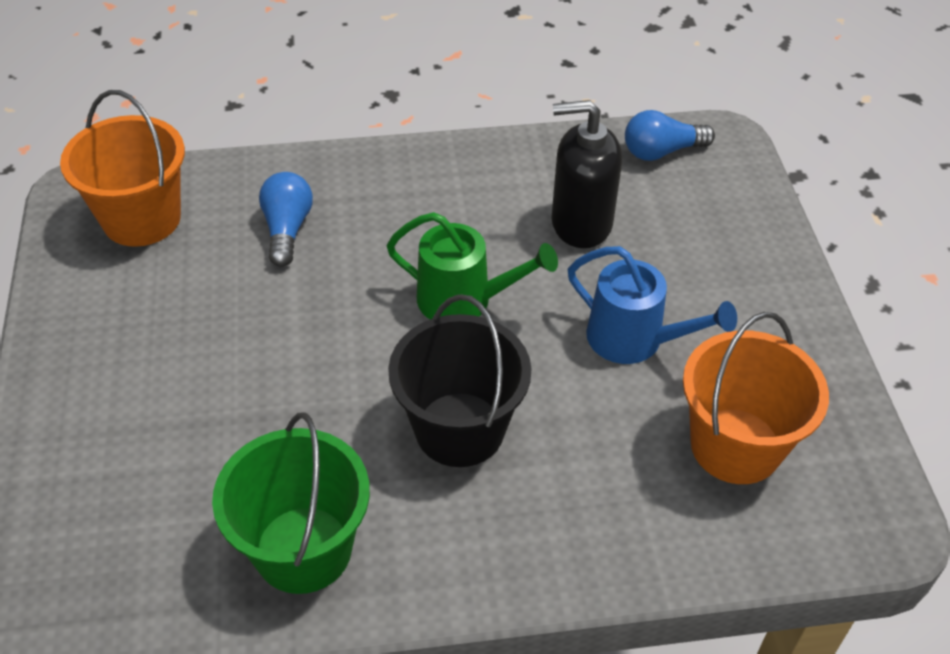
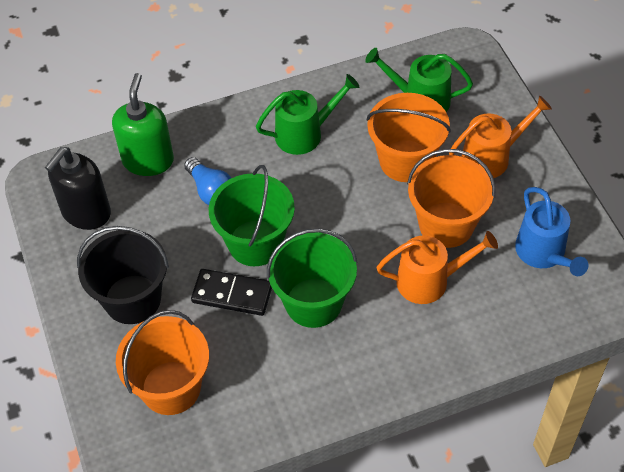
black domino: none = 0 -> [191,269,272,316] = 1
blue light bulb: [259,172,313,267] [625,110,715,161] = 2 -> [184,157,231,205] = 1
green bucket: [212,413,370,594] = 1 -> [209,165,295,266] [267,229,358,328] = 2
green soap dispenser: none = 0 -> [112,73,174,176] = 1
green watering can: [386,212,558,319] = 1 -> [256,74,359,155] [365,48,473,112] = 2
orange bucket: [60,90,185,247] [683,312,829,484] = 2 -> [116,310,209,415] [367,93,451,182] [407,149,496,248] = 3
orange watering can: none = 0 -> [376,231,498,304] [449,96,552,178] = 2

